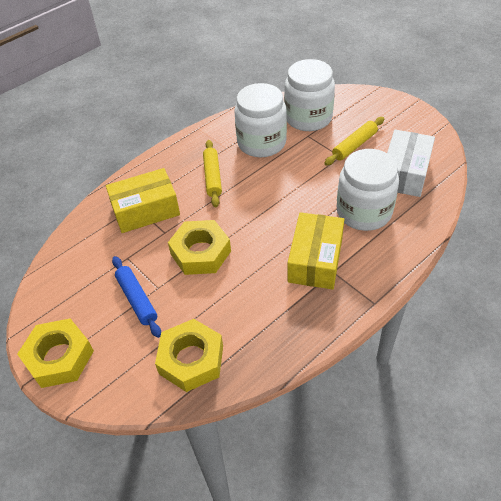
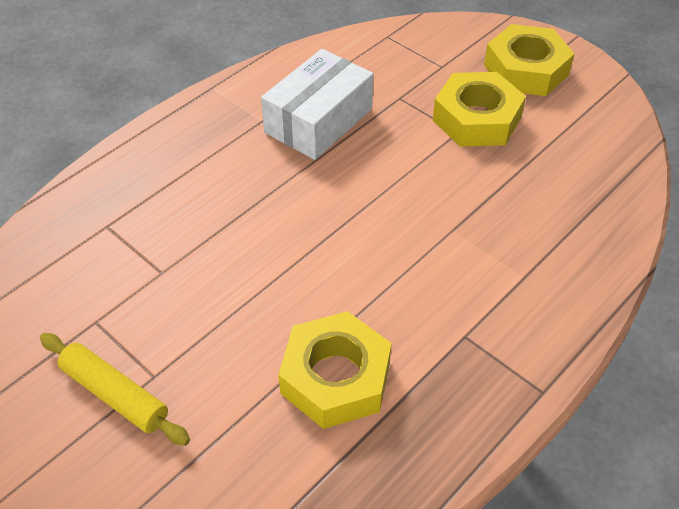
blue rolling pin: [112,256,161,338] = 1 -> none = 0
white jar: [234,83,287,157] [284,59,335,131] [337,149,399,231] = 3 -> none = 0
yellow box: [106,168,180,233] [288,212,344,289] = 2 -> none = 0
yellow rolling pin: [203,140,222,207] [324,117,384,166] = 2 -> [40,333,190,446] = 1

